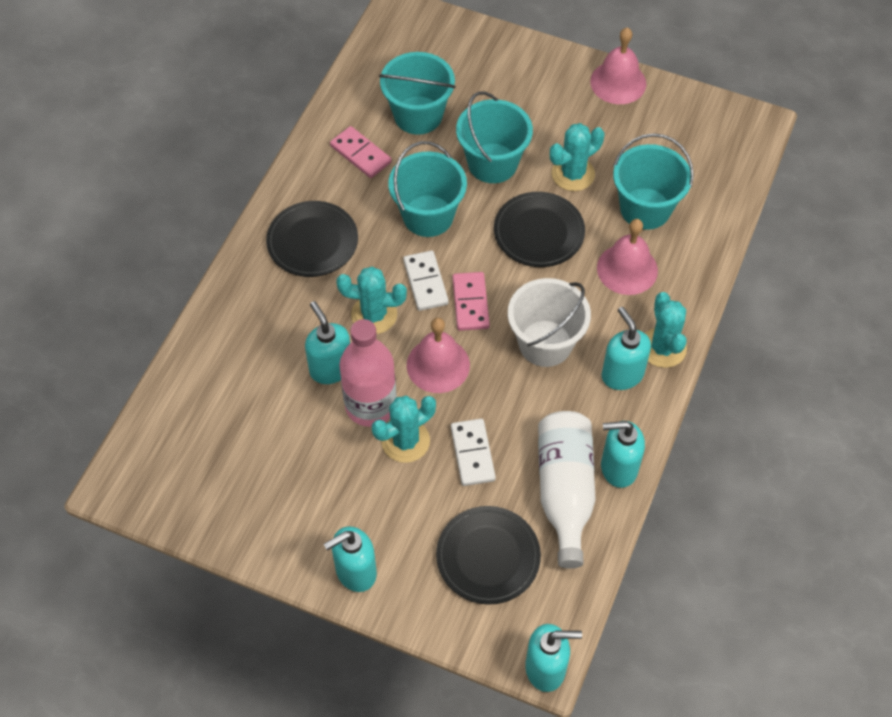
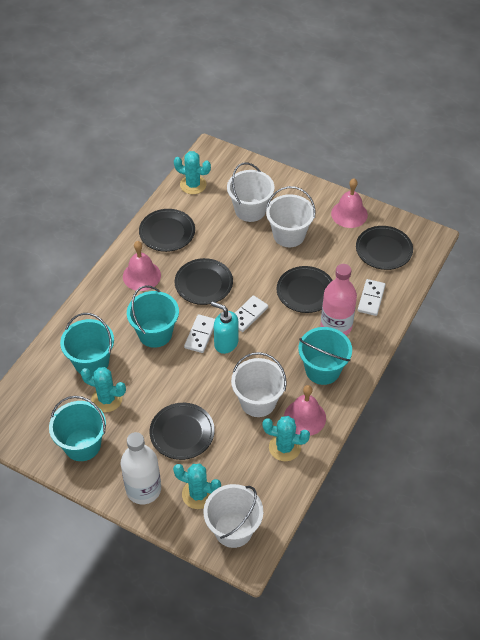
black plate: [266,201,358,277] [436,506,541,605] [494,192,585,267] = 3 -> [139,209,195,252] [150,403,215,460] [175,258,233,305] [277,266,333,313] [356,226,413,270] = 5
pink domino: [330,126,392,178] [452,272,490,331] = 2 -> none = 0
turquoise soap dispenser: [305,301,350,384] [324,526,377,592] [525,624,582,692] [601,421,645,488] [602,307,651,390] = 5 -> [211,302,238,354] = 1
white bucket: [508,278,591,367] = 1 -> [203,484,263,548] [227,162,275,222] [231,352,287,417] [266,186,316,247] = 4
white domino: [403,250,449,311] [451,419,496,486] = 2 -> [184,314,215,353] [235,295,268,332] [358,279,386,316] = 3

